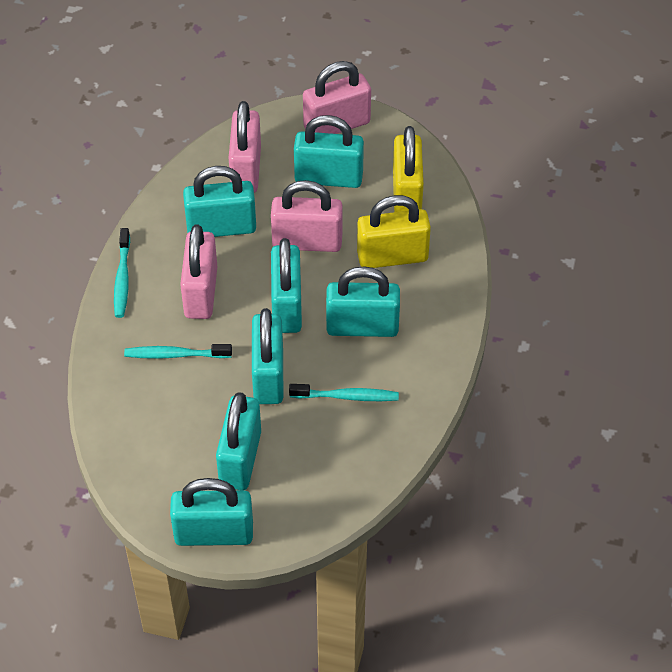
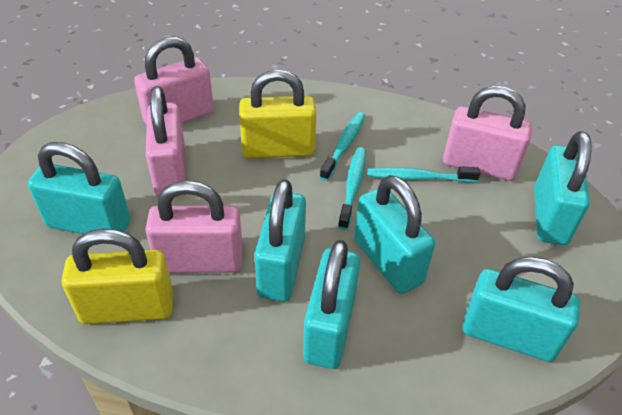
turquoise padlock: [170,478,253,546] [183,166,256,237] [216,392,261,490] [252,308,283,404] [271,238,302,333] [294,115,364,188] [326,266,400,337] = 7 -> [28,142,130,234] [254,179,306,302] [303,240,360,369] [354,175,435,294] [463,257,580,362] [534,131,592,245] = 6

